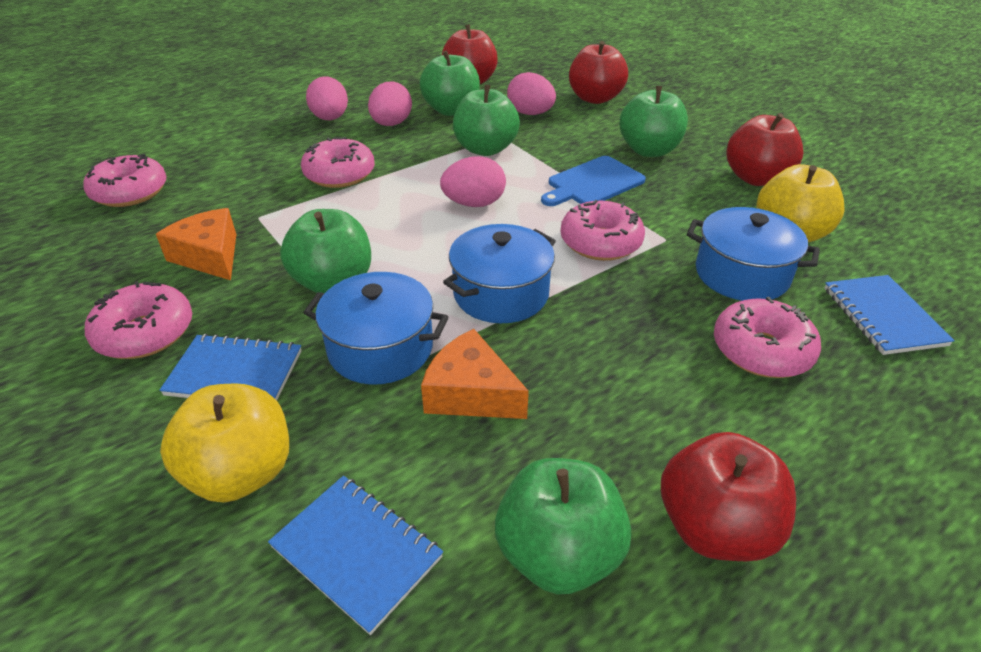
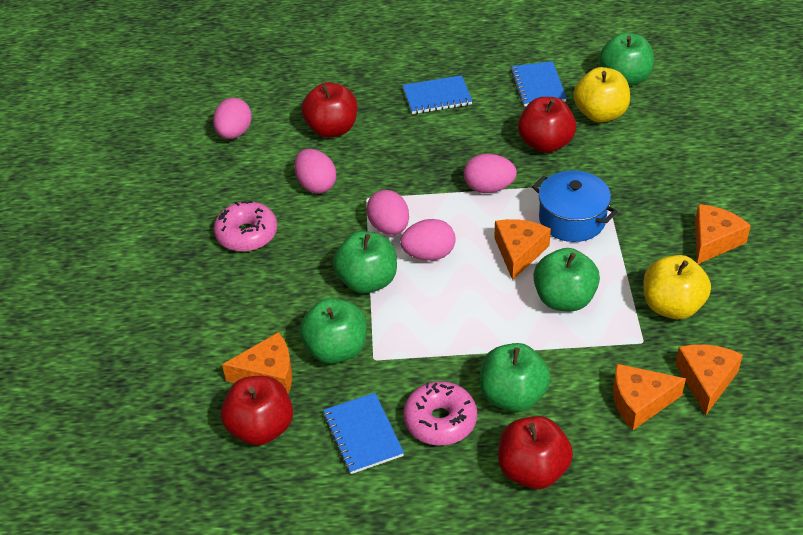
blue cutting board: [541,156,646,206] = 1 -> none = 0
blue pot: [303,272,448,385] [443,224,556,323] [687,207,820,301] = 3 -> [532,171,618,242] = 1
orange cheese: [156,208,236,280] [421,329,529,419] = 2 -> [222,332,292,394] [495,219,551,280] [613,364,686,430] [675,344,743,415] [695,204,751,264] = 5
pink donut: [83,154,167,207] [85,281,192,359] [301,137,375,188] [560,200,645,261] [714,297,821,378] = 5 -> [214,201,277,252] [404,381,477,445] = 2
pink egg: [306,76,348,120] [368,81,412,126] [440,156,506,207] [507,72,556,115] = 4 -> [213,98,252,139] [294,149,336,194] [366,190,409,235] [400,219,456,261] [464,154,517,193] = 5

